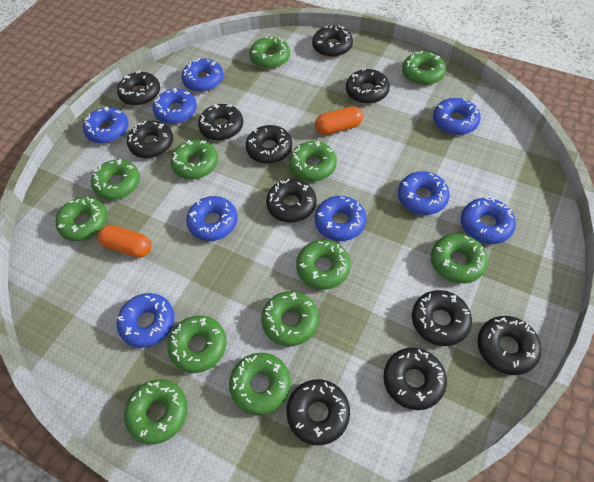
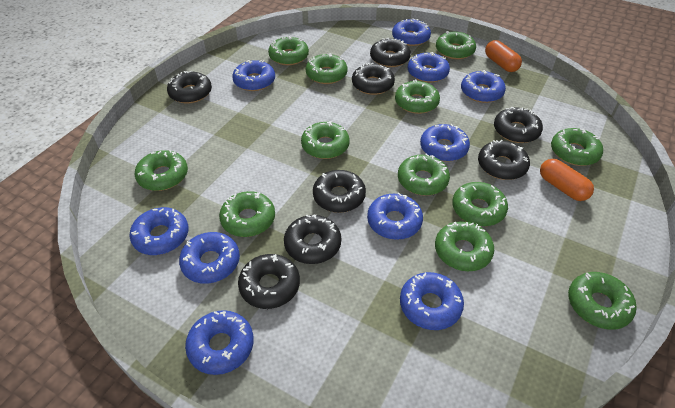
black donut: [117,70,160,106] [127,120,173,158] [198,104,243,141] [246,125,292,164] [266,179,316,223] [286,379,350,445] [312,25,353,57] [346,68,390,104] [383,348,447,410] [412,290,472,346] [478,316,541,375] = 11 -> [167,71,212,104] [238,254,300,309] [284,214,341,264] [313,170,366,213] [352,63,395,95] [370,38,411,67] [478,140,530,180] [494,107,543,143] = 8
blue donut: [83,106,129,144] [117,293,175,348] [153,88,197,124] [182,58,224,92] [186,196,238,241] [315,196,366,241] [398,171,450,215] [433,98,481,135] [461,197,516,244] = 9 -> [130,207,189,255] [179,232,240,284] [185,310,254,375] [232,60,275,91] [367,193,423,240] [392,18,431,46] [400,272,464,330] [408,52,450,83] [420,124,470,162] [461,70,506,103] = 10

